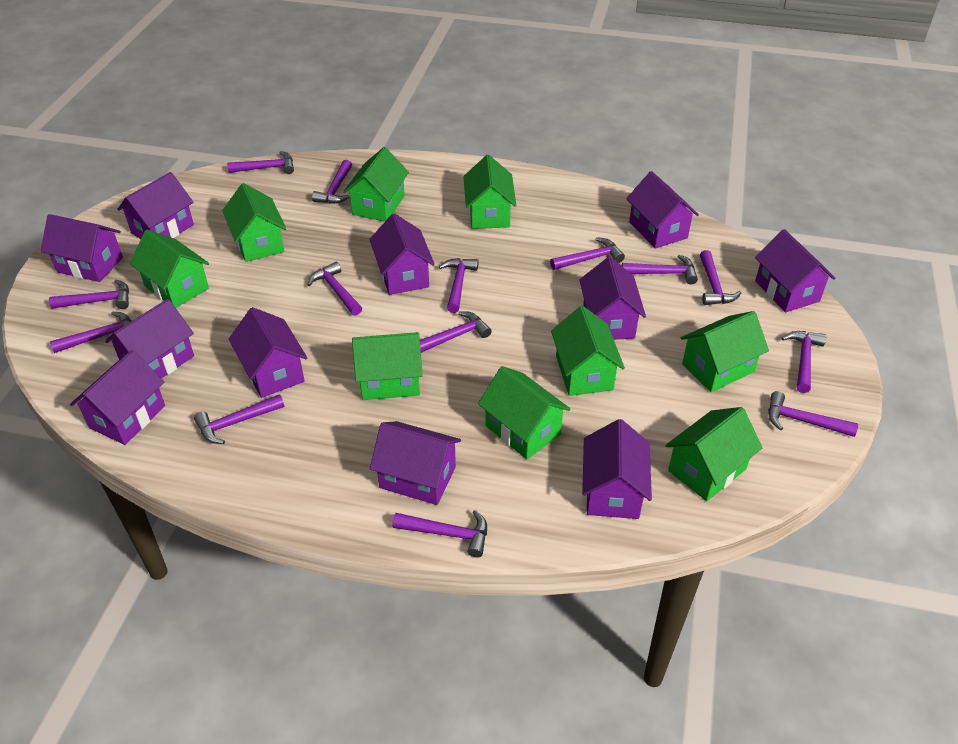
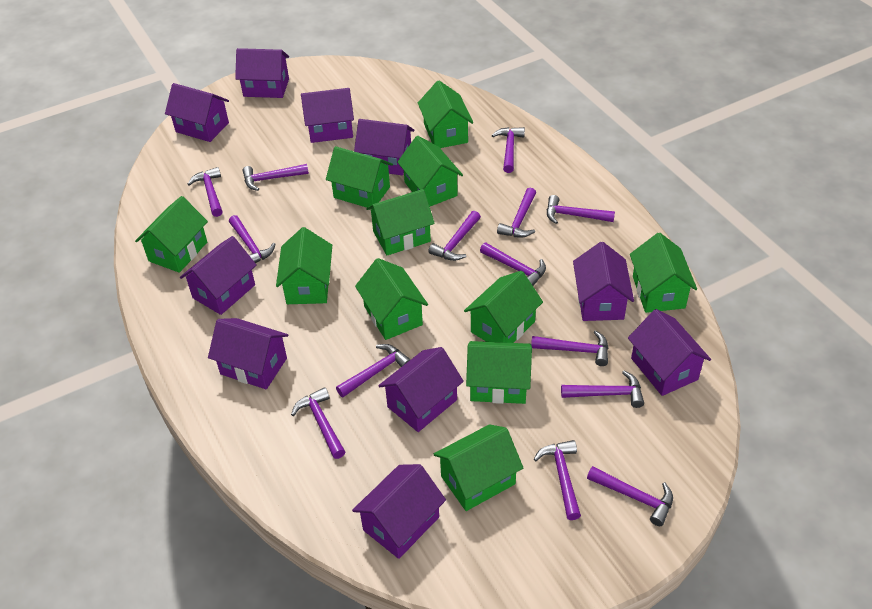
green house: [130,230,209,308] [222,183,286,262] [343,147,409,222] [352,332,423,400] [463,155,516,229] [478,366,571,459] [551,306,625,396] [666,407,762,501] [681,311,769,392] = 9 -> [135,196,208,273] [276,227,332,304] [326,146,393,208] [355,258,428,340] [366,189,435,255] [397,136,463,206] [418,81,473,148] [434,424,523,511] [464,271,543,343] [466,341,532,404] [630,233,697,313] = 11
purple house: [41,214,123,282] [70,350,165,445] [105,299,194,379] [117,172,194,239] [229,307,307,398] [369,213,435,295] [370,421,461,505] [579,257,646,340] [582,419,652,519] [626,171,699,249] [755,229,835,312] = 11 -> [165,83,229,142] [180,236,257,315] [208,318,288,389] [235,48,289,98] [301,88,354,143] [352,464,446,559] [354,119,414,175] [378,347,464,432] [573,242,634,321] [628,309,711,396] = 10

